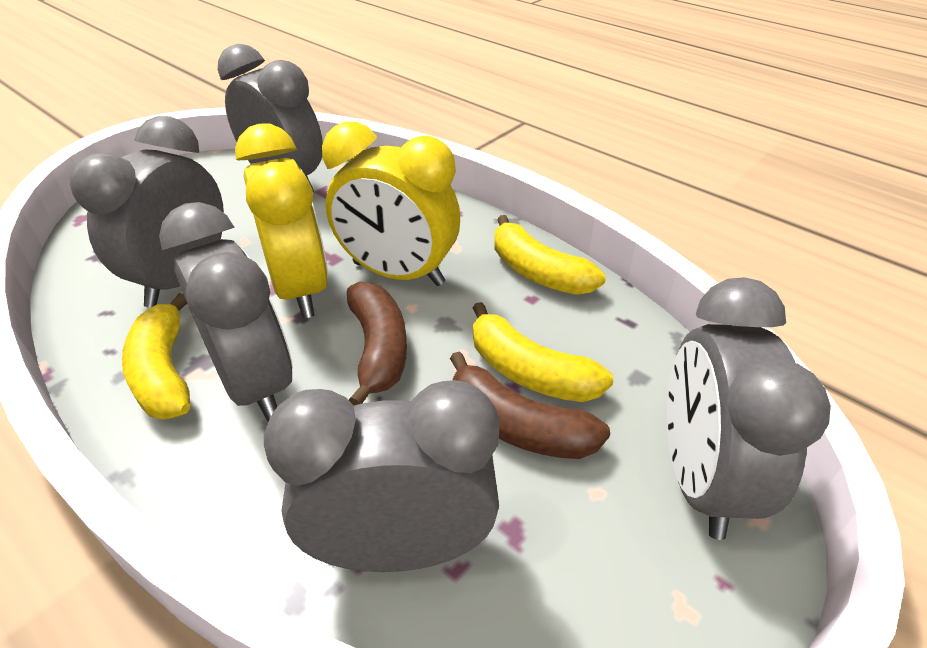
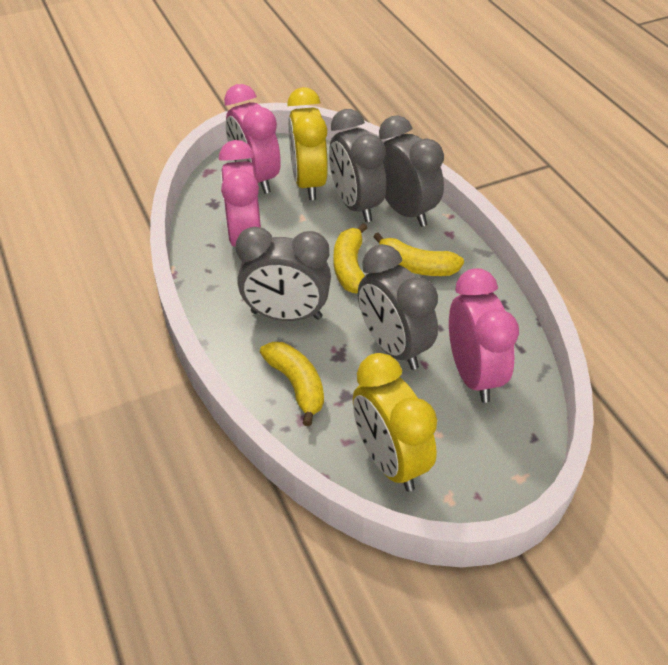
brown banana: [347,281,407,405] [450,351,610,459] = 2 -> none = 0
grey clock: [70,116,224,308] [159,202,293,422] [218,44,323,192] [264,380,499,572] [667,277,831,540] = 5 -> [236,227,331,321] [329,109,386,222] [358,244,438,370] [379,115,444,227] = 4
pink clock: none = 0 -> [219,140,261,247] [224,84,281,194] [449,268,519,403] = 3

